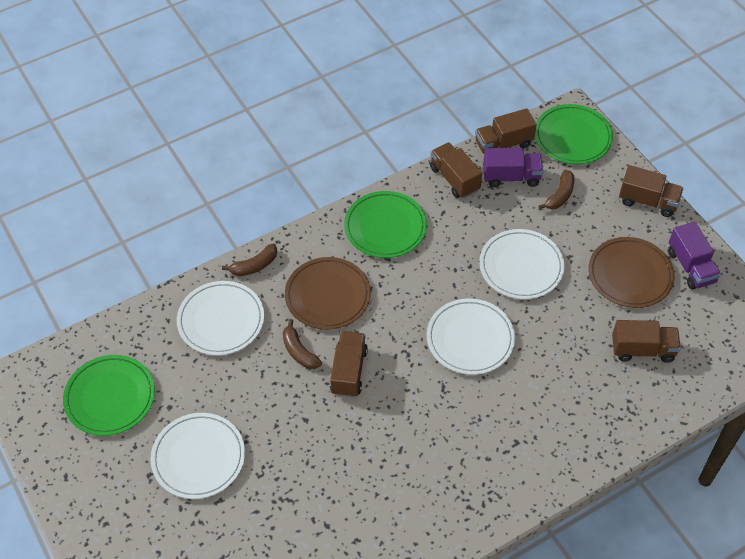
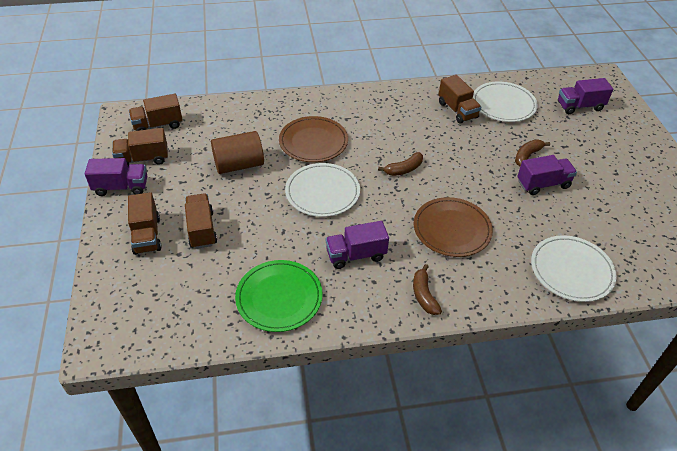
brown cylinder: none = 0 -> [211,131,264,174] = 1
green plate: [63,355,155,436] [344,191,427,258] [535,104,613,164] = 3 -> [235,260,323,332] = 1
purple truck: [483,148,543,187] [668,222,721,290] = 2 -> [85,158,147,196] [326,221,389,269] [517,155,577,195] [558,78,613,114] = 4
white plate: [150,413,245,499] [177,281,264,355] [427,298,515,375] [479,229,565,299] = 4 -> [285,163,360,217] [473,82,538,122] [531,235,617,302] = 3

